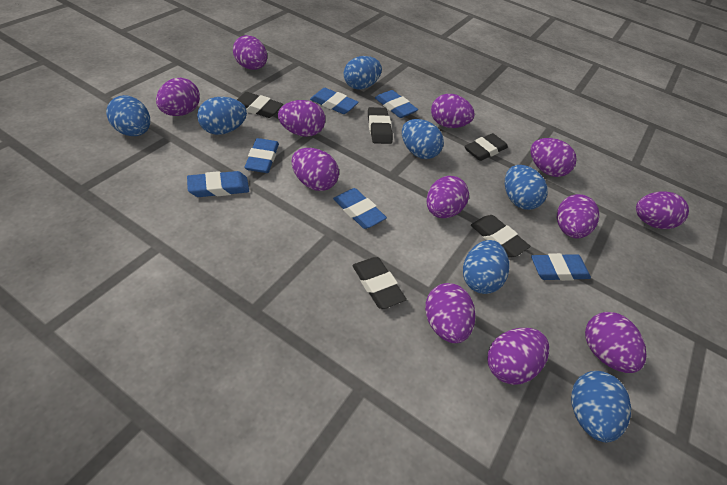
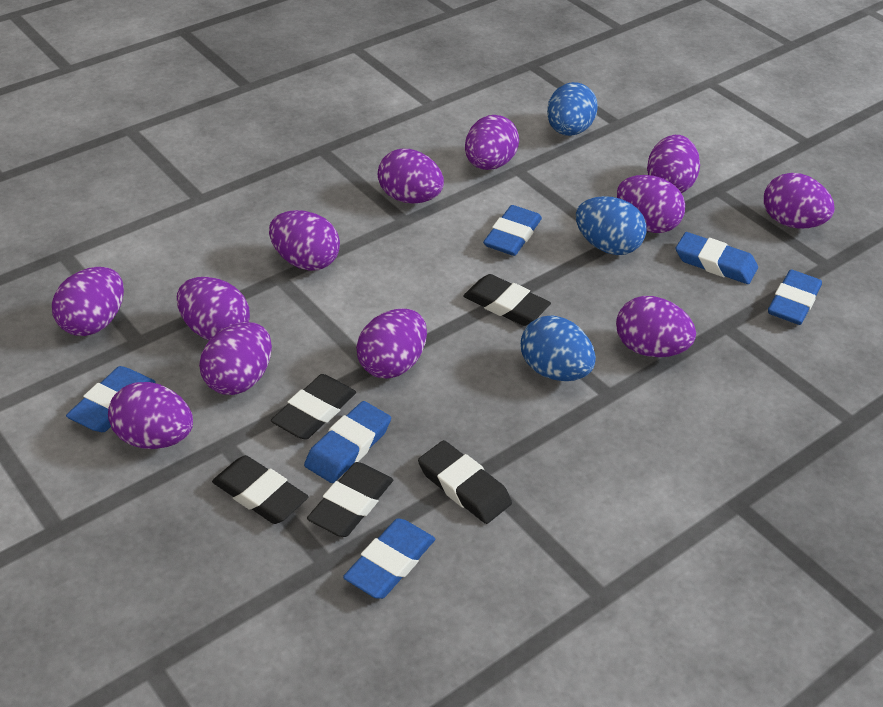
blue egg: [106,95,150,136] [197,97,247,135] [344,56,382,90] [402,119,444,159] [463,240,509,294] [505,165,548,210] [571,371,631,442] = 7 -> [521,315,596,381] [547,82,598,136] [576,196,646,255] = 3

